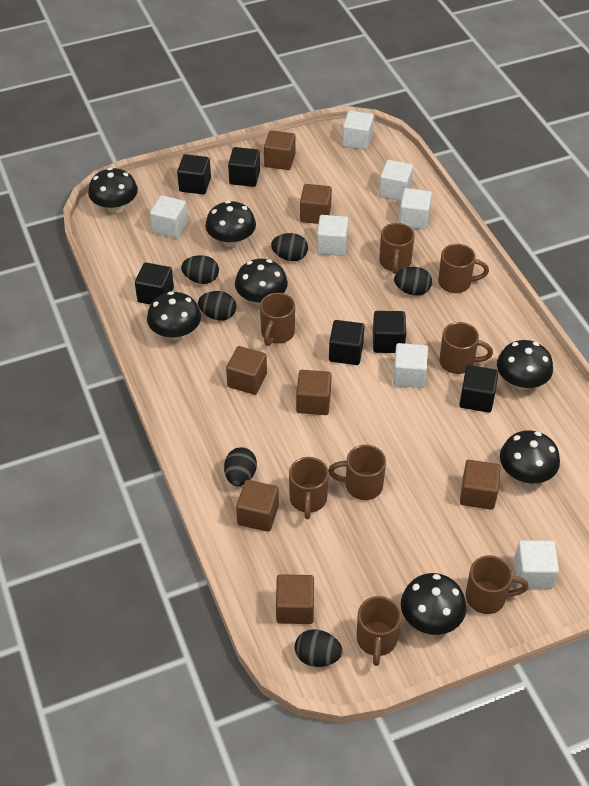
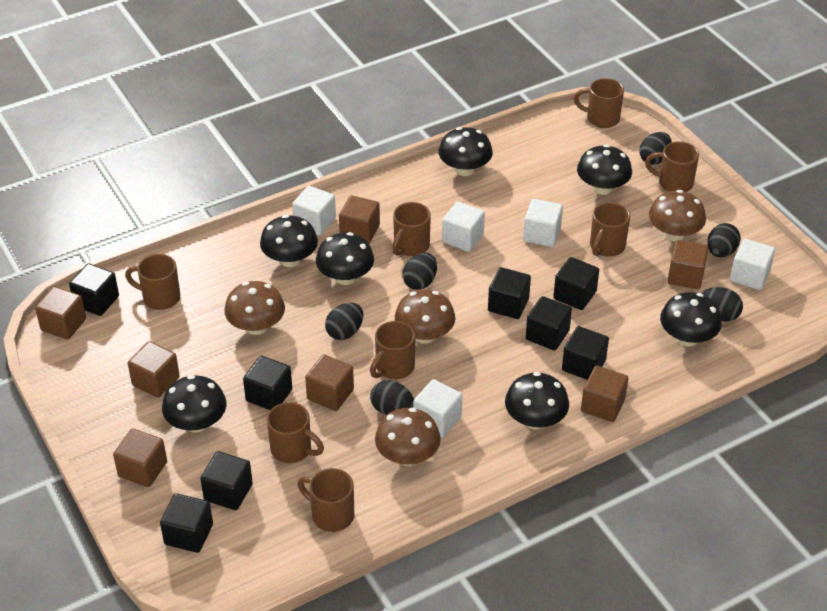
black cube: [135,262,174,305] [177,154,211,195] [228,147,260,187] [329,320,365,365] [373,311,406,353] [459,365,498,413] = 6 -> [69,263,119,316] [160,493,213,553] [200,451,253,510] [243,356,292,410] [488,267,531,319] [525,296,572,351] [553,257,599,310] [562,326,609,380] = 8
brown mushroom: none = 0 -> [225,281,285,335] [375,408,441,466] [395,289,455,344] [649,190,706,241] = 4
white cube: [150,195,188,239] [317,215,349,256] [342,110,374,150] [379,160,413,201] [393,343,428,388] [399,188,432,230] [514,540,559,589] = 7 -> [292,186,336,235] [413,379,462,438] [442,201,485,252] [523,199,563,247] [730,239,775,290] = 5

